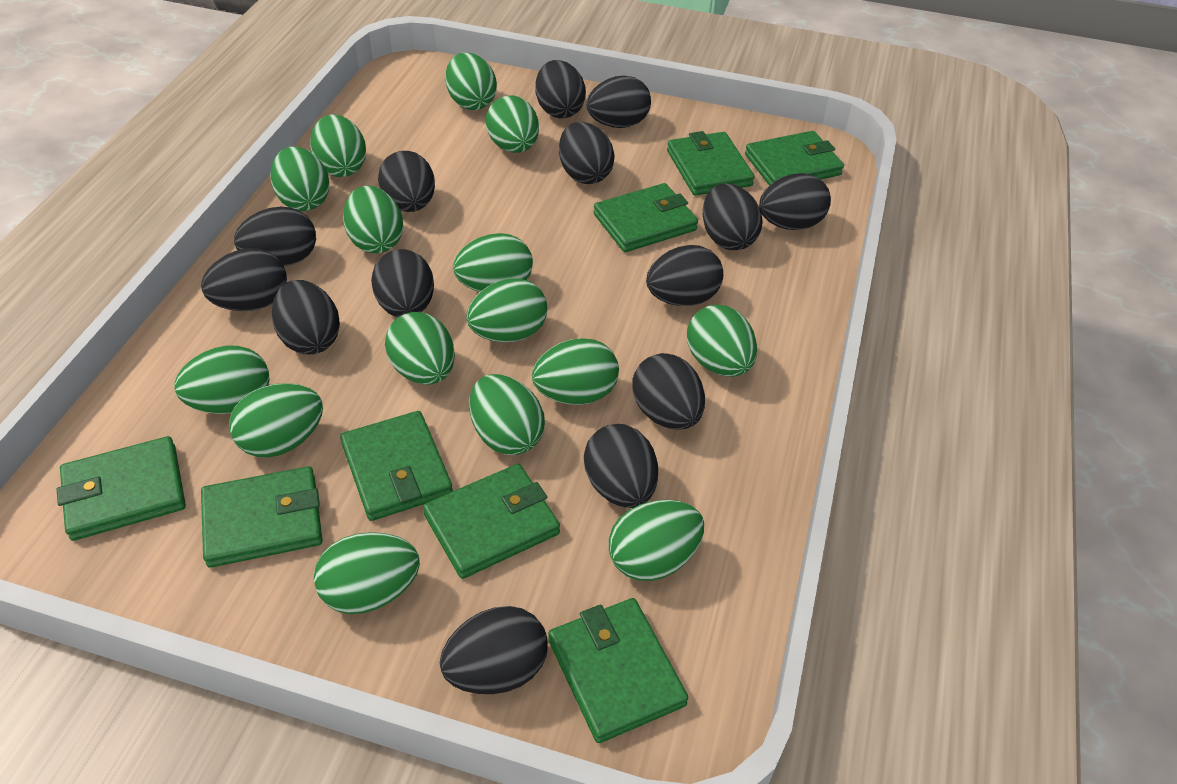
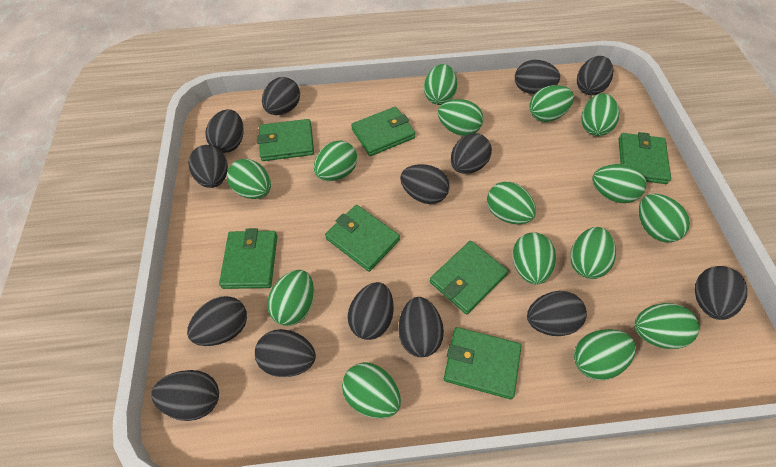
green wallet: [57,436,186,541] [201,466,323,568] [340,411,453,521] [423,464,560,579] [548,598,688,743] [594,183,698,252] [667,131,754,196] [745,131,844,186] = 8 -> [219,228,277,289] [257,119,314,161] [325,205,400,272] [351,106,415,156] [430,241,508,315] [444,327,521,399] [619,132,671,184] = 7

